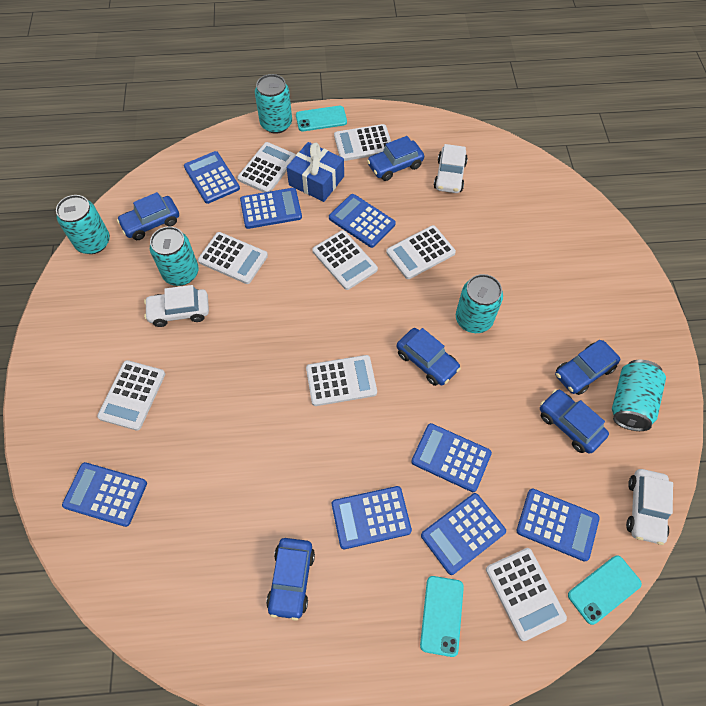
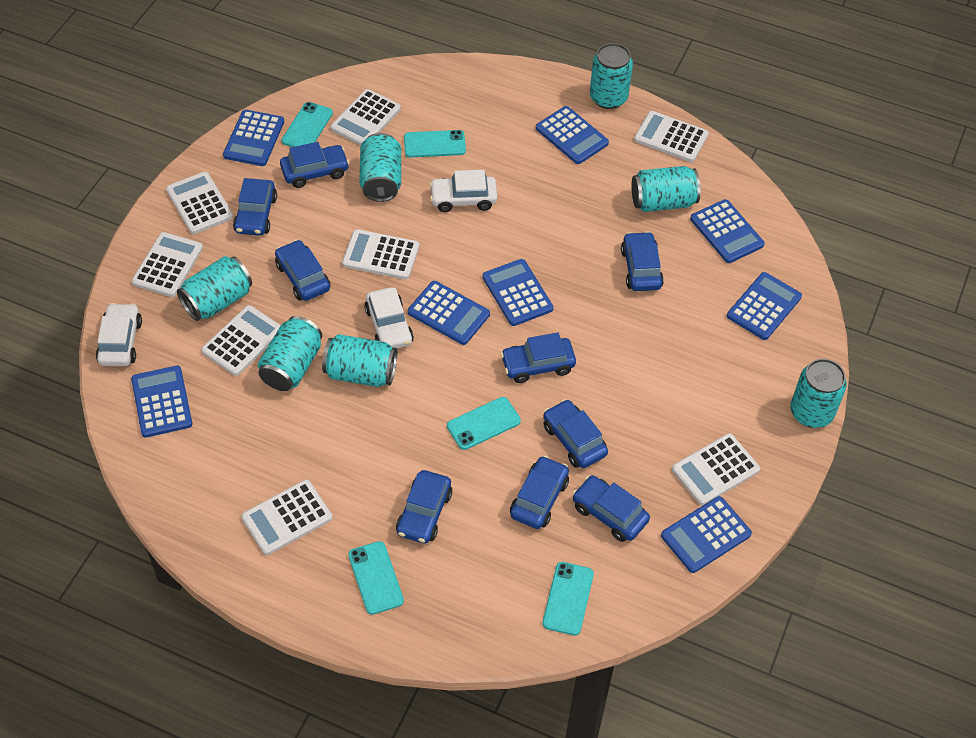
blue car: [117,192,179,240] [266,538,315,621] [367,136,424,181] [397,328,461,386] [540,389,609,454] [555,340,620,395] = 6 -> [233,178,277,236] [275,239,331,301] [280,142,349,188] [396,470,452,544] [501,333,576,383] [510,456,569,529] [543,399,608,468] [572,475,650,542] [621,231,664,291] = 9
blue gift: [287,142,344,202] = 1 -> none = 0
turquoise can: [56,195,110,254] [150,226,199,286] [255,74,292,134] [456,274,503,333] [612,360,666,431] = 5 -> [177,256,252,321] [258,316,322,391] [322,334,397,387] [360,133,401,202] [590,43,633,109] [631,166,701,212] [790,359,847,428] = 7
turquoise phone: [296,106,347,131] [420,576,464,657] [568,555,642,625] = 3 -> [282,102,333,147] [348,541,404,615] [404,130,466,158] [447,397,521,450] [542,562,594,636] = 5

